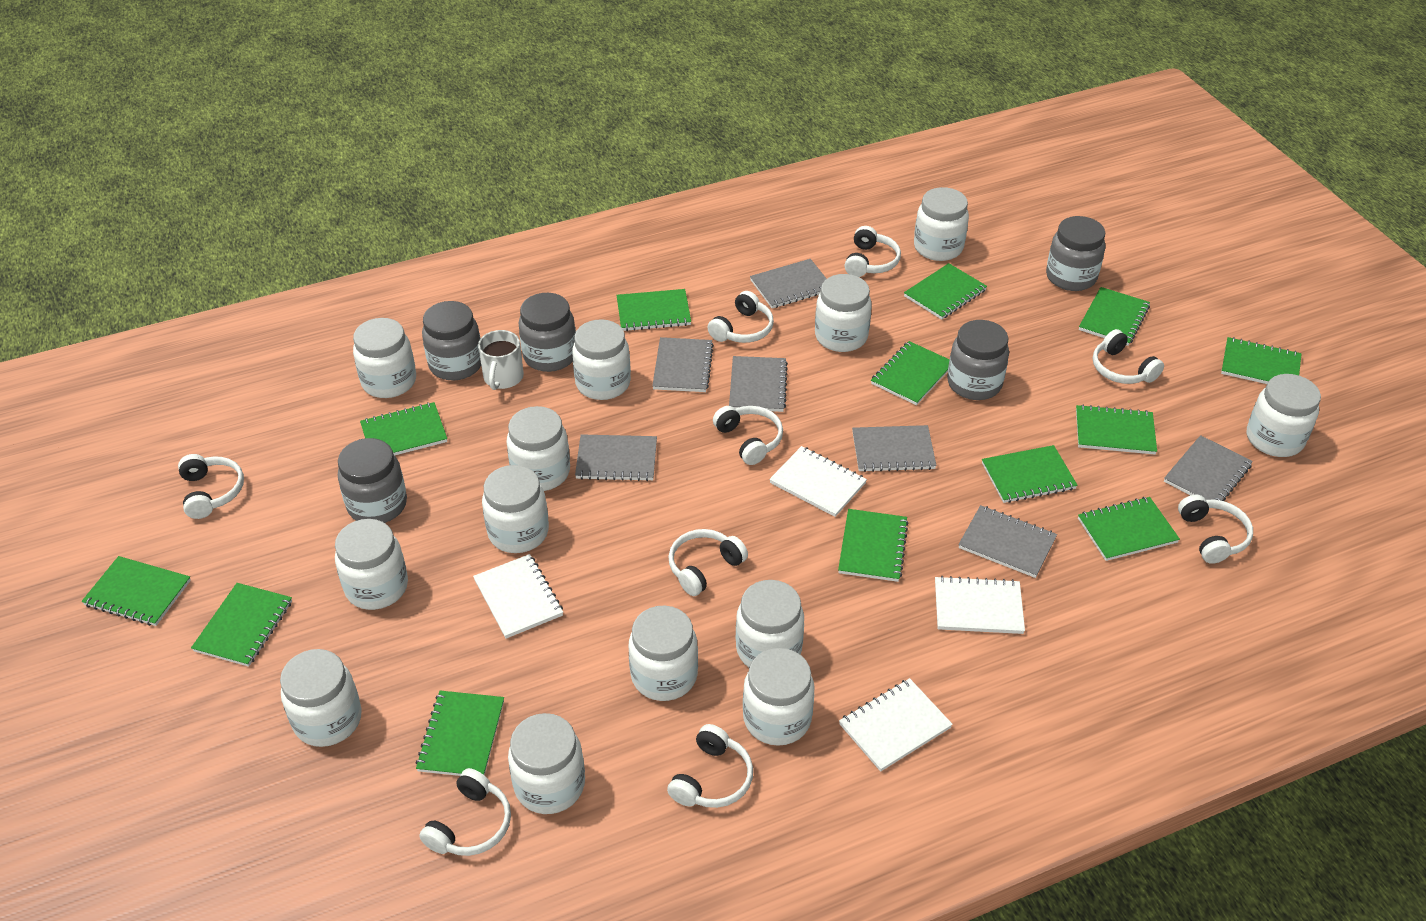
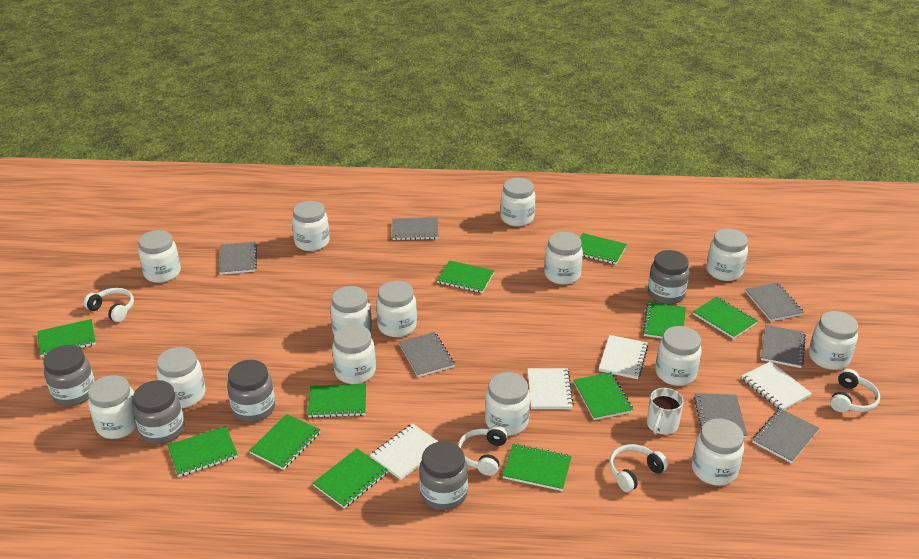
green notebook: [81,556,191,626] [191,583,292,667] [360,402,447,455] [416,691,504,776] [617,289,691,331] [838,509,909,582] [871,341,950,405] [904,263,987,320] [982,445,1078,503] [1076,404,1157,455] [1078,497,1180,561] [1079,287,1150,346] [1221,337,1302,384] = 13 -> [37,319,96,357] [168,426,238,477] [249,414,320,470] [307,384,366,418] [313,448,388,508] [437,260,495,293] [502,444,572,491] [574,372,633,420] [580,233,627,265] [643,302,686,339] [693,297,757,339] = 11
white headphones: [178,454,244,519] [419,768,511,856] [667,724,753,808] [668,529,748,596] [708,291,774,343] [713,406,783,465] [845,226,901,277] [1093,329,1164,384] [1178,495,1253,564] = 9 -> [84,288,134,322] [458,425,508,476] [609,444,668,492] [830,369,880,412] = 4
white jar: [280,649,362,747] [335,519,408,610] [353,318,416,398] [482,465,549,553] [507,406,570,491] [508,713,585,814] [572,319,631,400] [629,605,698,701] [736,580,804,667] [743,648,815,746] [815,274,872,352] [914,187,969,261] [1247,374,1321,457] = 13 -> [88,375,137,439] [138,230,181,283] [157,347,205,408] [292,201,329,251] [330,286,372,335] [332,324,376,384] [376,281,417,337] [485,372,530,436] [500,178,535,227] [544,232,583,285] [655,326,702,386] [692,418,744,486] [706,228,748,281] [809,311,858,370] = 14

